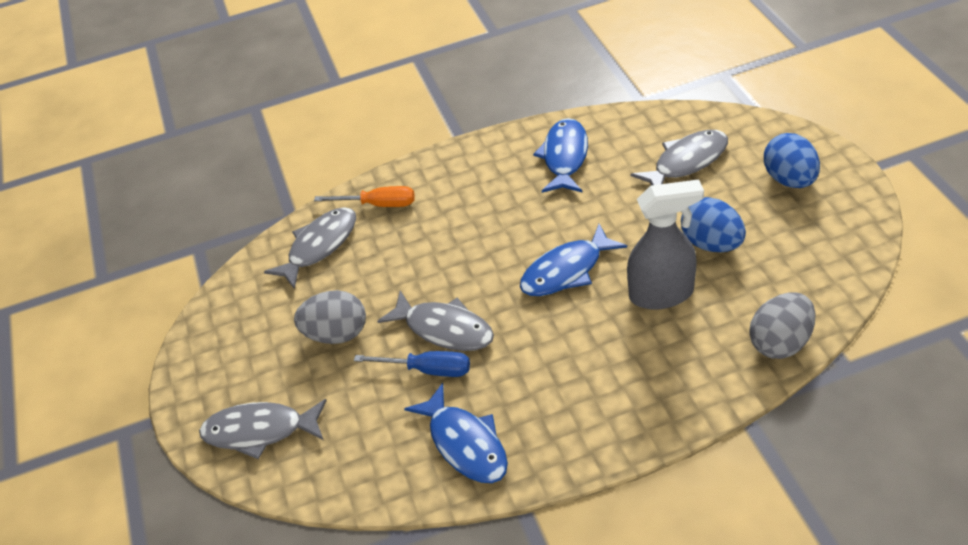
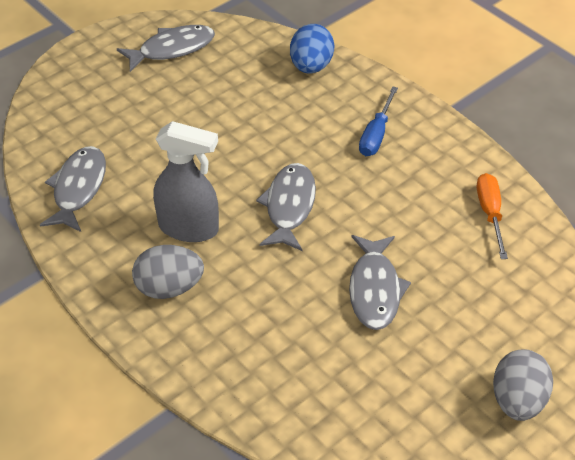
blue egg: [681,197,746,252] [764,133,820,188] = 2 -> [290,24,334,74] = 1
blue fish: [404,383,508,483] [520,224,627,296] [533,118,588,193] = 3 -> none = 0

